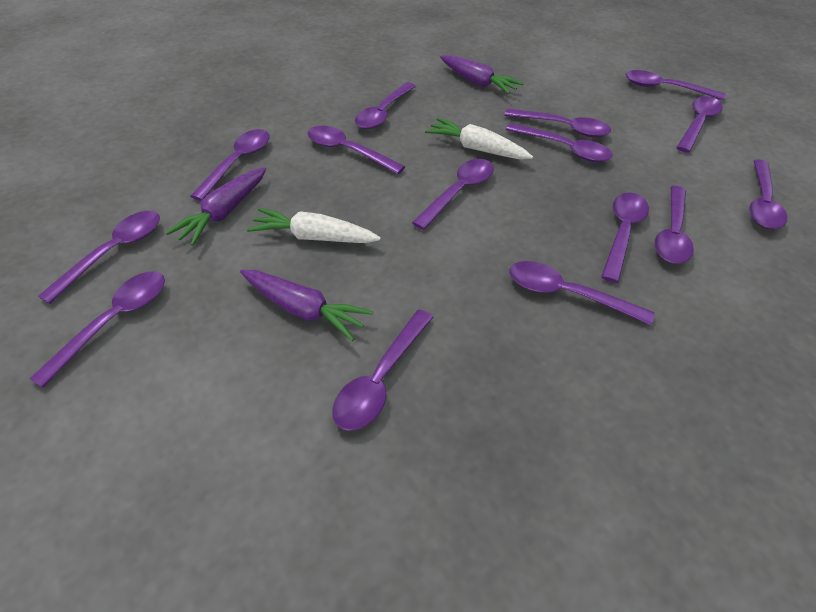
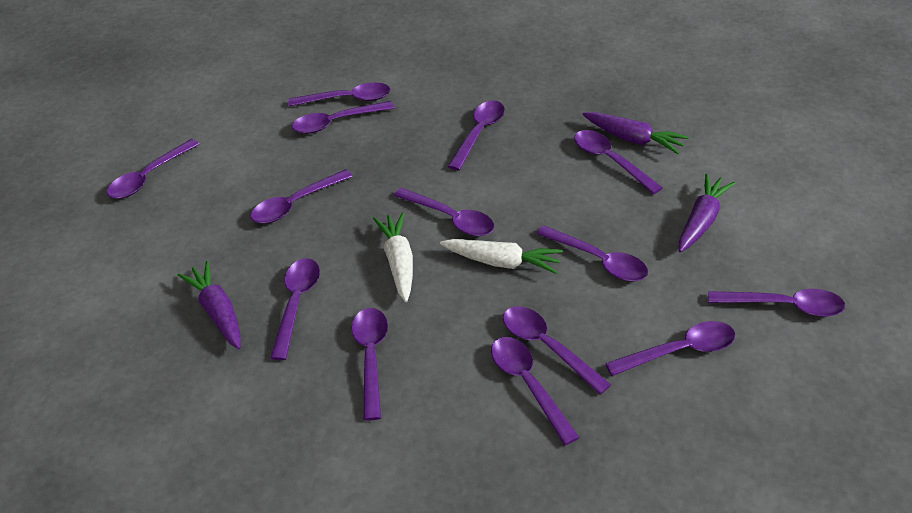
purple spoon: [30,271,165,388] [38,211,160,304] [190,129,270,201] [308,126,405,174] [332,310,433,431] [355,82,416,129] [412,159,494,230] [504,108,611,137] [506,123,613,162] [509,261,655,325] [601,193,649,283] [626,70,725,100] [655,186,694,264] [676,96,723,153] [749,160,787,229] = 15 -> [107,139,199,199] [251,169,353,224] [270,258,320,360] [289,82,391,107] [292,101,395,134] [352,308,388,421] [394,188,494,236] [448,100,505,171] [491,337,580,445] [503,306,611,394] [537,225,648,281] [574,130,663,194] [605,321,735,376] [708,289,845,317] = 14

